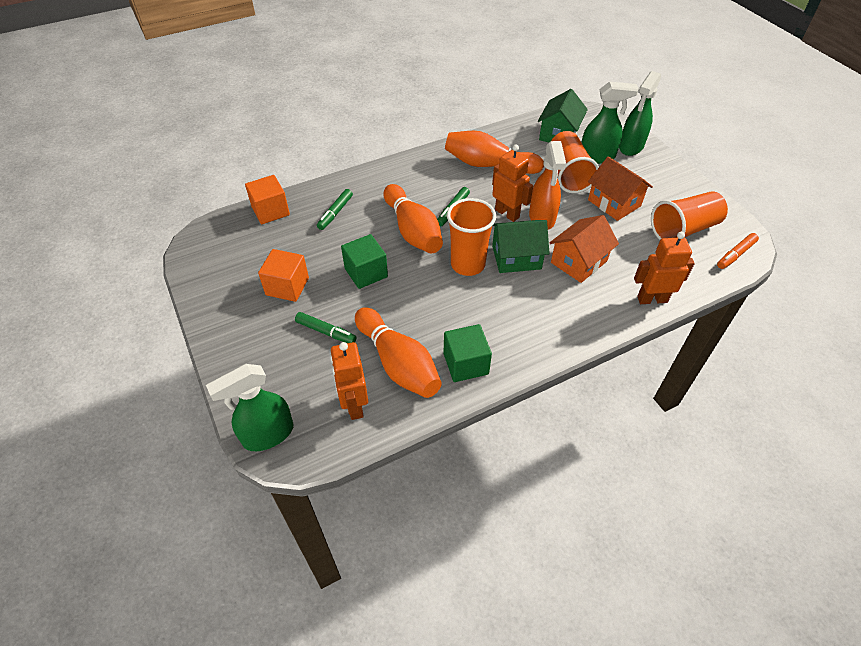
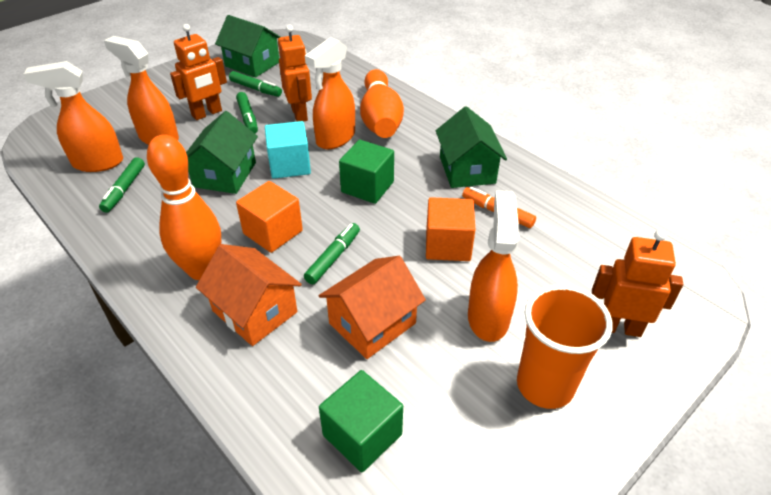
green house: [492,220,550,273] [538,89,588,142] = 2 -> [186,111,258,194] [215,15,280,78] [436,106,507,188] = 3
green marker: [295,312,357,343] [317,189,353,230] [437,187,470,226] = 3 -> [99,157,145,213] [229,71,282,97] [236,92,258,134] [304,223,360,284] = 4
green spray bottle: [206,364,294,451] [581,81,639,164] [619,71,661,156] = 3 -> none = 0
orange bowling pin: [355,307,442,398] [383,184,443,253] [445,131,544,174] = 3 -> [147,135,221,280] [360,69,404,138] = 2
orange cup: [447,198,496,276] [551,131,599,193] [651,191,728,240] = 3 -> [517,285,612,409] = 1
orange spray bottle: [529,141,566,230] = 1 -> [24,61,123,172] [104,36,179,145] [305,37,355,149] [468,191,519,342] = 4
turquoise cube: none = 0 -> [265,121,311,179] = 1

